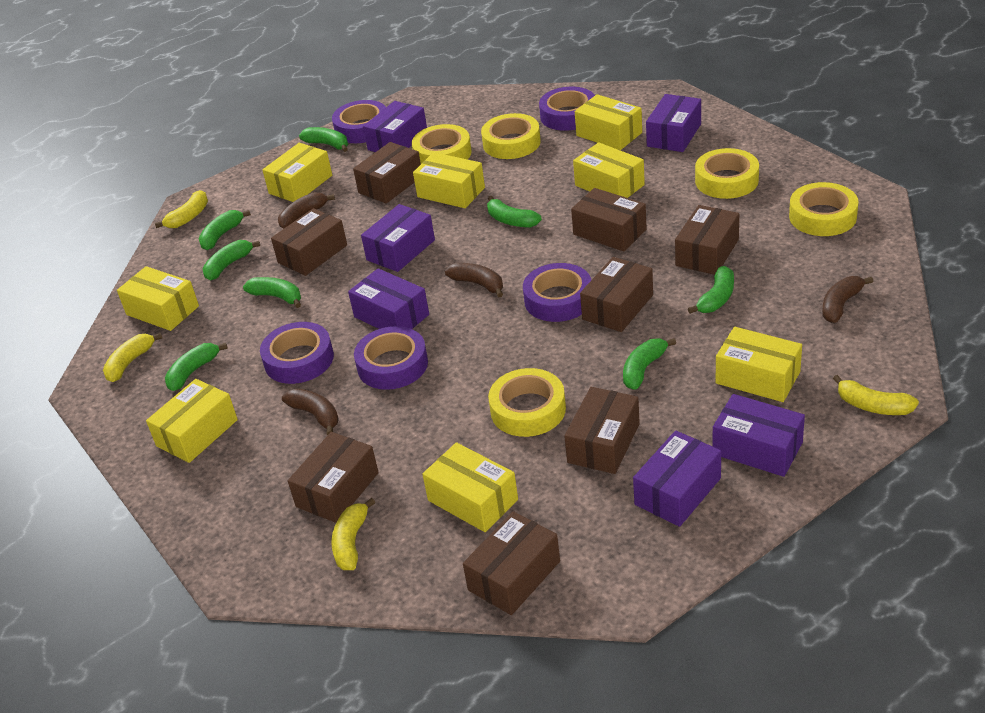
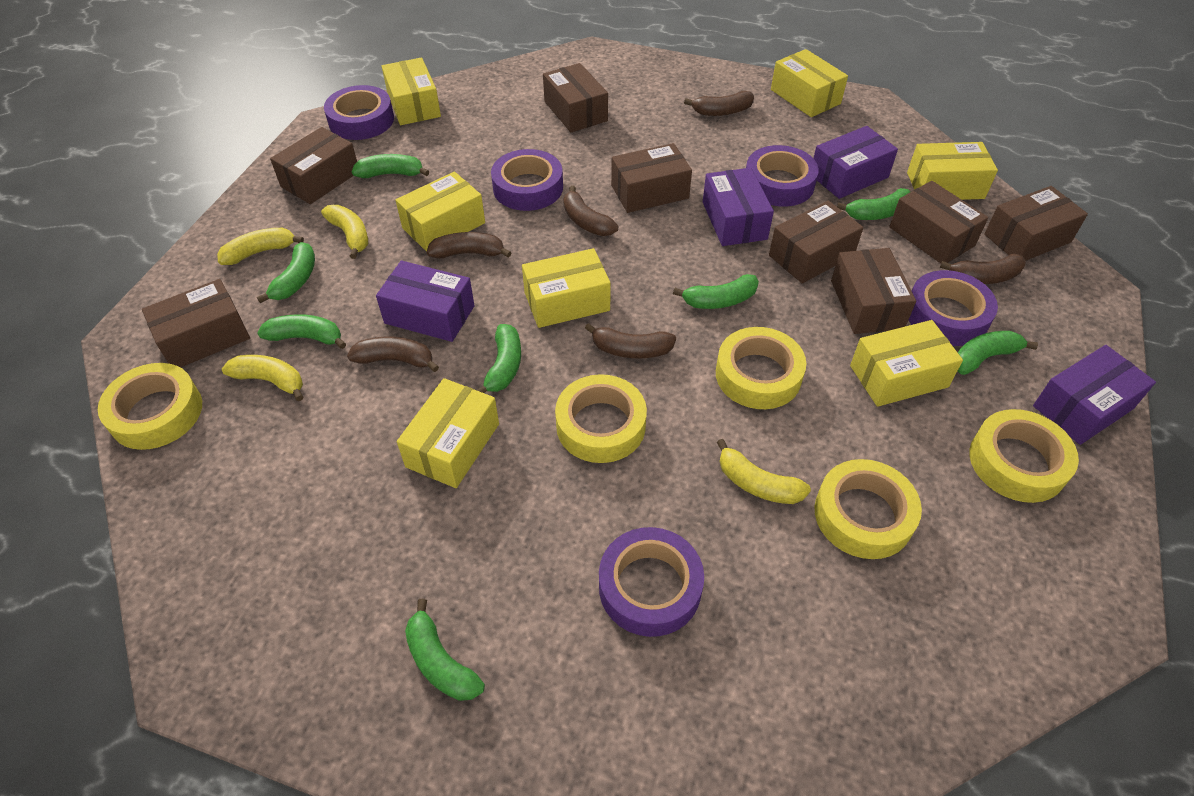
brown banana: [278,192,335,229] [282,389,339,435] [445,263,503,297] [822,276,873,323] = 4 -> [347,336,439,372] [427,232,511,258] [563,186,618,236] [585,323,676,358] [684,91,754,116] [940,253,1026,284] = 6
purple box: [348,268,429,329] [361,204,435,272] [363,101,427,152] [633,430,721,527] [646,94,701,152] [713,394,805,477] = 6 -> [376,261,475,342] [703,168,774,246] [813,126,898,199] [1033,345,1156,445] = 4
yellow box: [117,266,199,331] [146,379,238,463] [262,143,332,202] [413,152,485,208] [422,442,518,532] [573,142,645,198] [575,94,642,150] [716,327,802,402] = 8 -> [381,57,441,125] [396,171,485,252] [397,378,499,488] [522,248,611,328] [771,49,848,117] [850,320,963,407] [907,142,998,200] = 7

